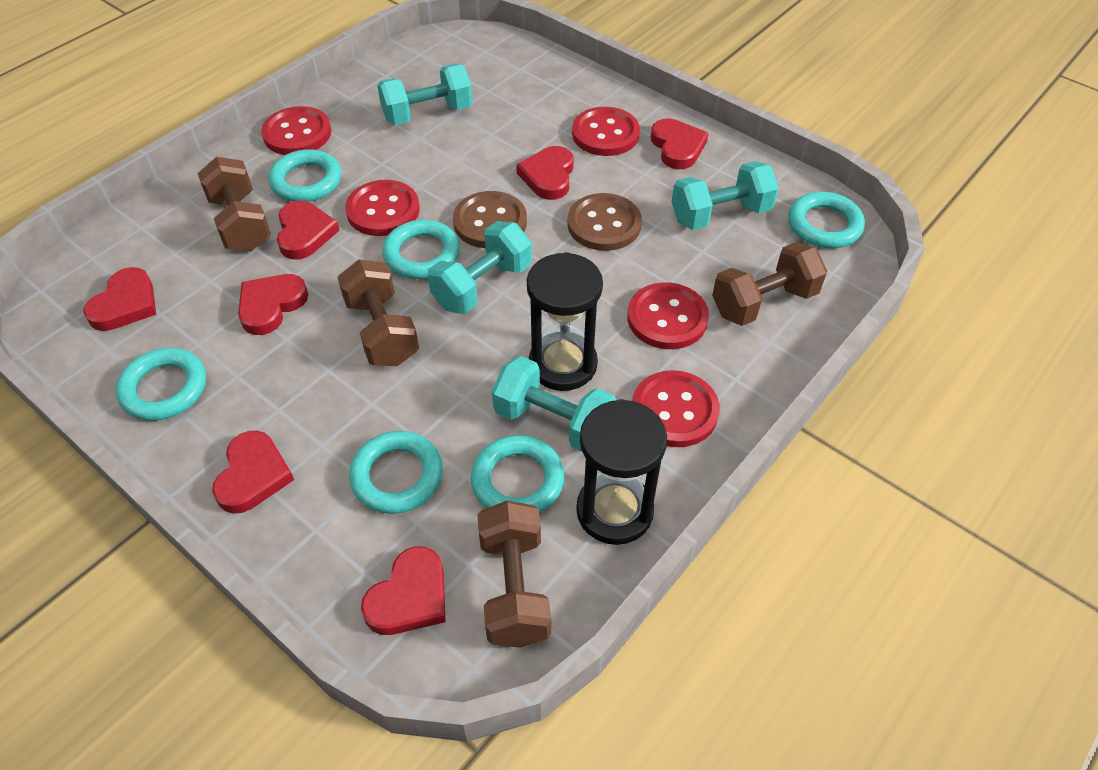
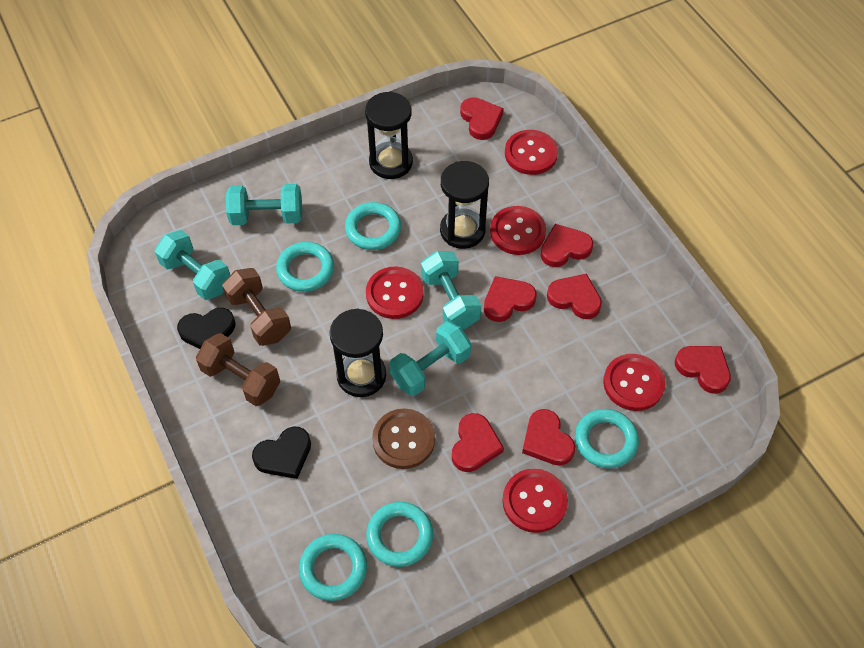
black heart: none = 0 -> [177,308,236,349] [252,426,311,479] = 2
black hourglass: [527,252,603,391] [576,399,667,545] = 2 -> [330,308,386,397] [365,92,413,179] [440,161,489,249] = 3
brown button: [453,191,527,248] [567,193,642,251] = 2 -> [372,408,435,469] = 1
brown dumbbell: [197,157,271,251] [338,259,419,366] [478,500,551,648] [712,242,827,326] = 4 -> [196,333,280,406] [222,268,291,346] = 2
turquoise ring: [116,348,206,421] [269,149,342,202] [349,431,443,514] [382,220,460,279] [471,435,564,513] [788,192,865,248] = 6 -> [276,242,334,292] [299,534,367,601] [345,202,401,250] [366,502,433,567] [575,409,639,468] = 5

